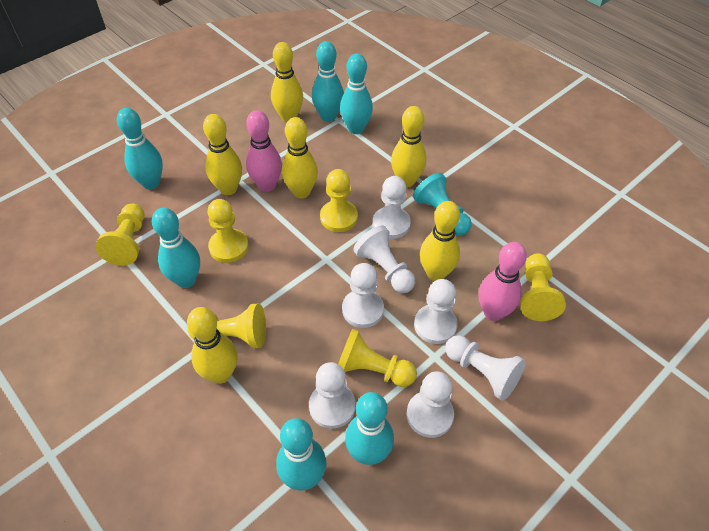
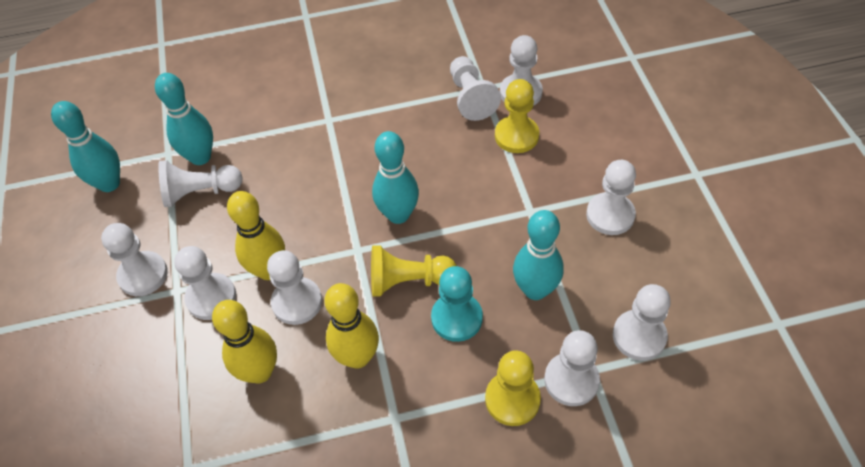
pink bowling pin: [246,110,282,192] [479,242,527,321] = 2 -> none = 0
turquoise bowling pin: [117,108,163,189] [152,208,200,288] [276,418,327,491] [312,41,344,122] [340,54,373,134] [345,392,394,465] = 6 -> [51,101,120,192] [155,73,213,165] [372,131,419,224] [513,210,564,300] = 4
white pawn: [309,362,356,429] [342,263,384,328] [353,225,415,293] [373,176,411,239] [406,371,454,438] [414,279,458,344] [445,335,526,401] = 7 -> [101,223,168,296] [158,160,243,207] [174,246,236,320] [267,250,322,325] [450,56,501,121] [500,35,543,106] [544,330,600,406] [586,160,636,235] [613,284,671,361] = 9
yellow bowling pin: [187,307,238,384] [203,114,242,195] [271,42,303,122] [282,117,318,199] [391,106,427,187] [420,201,460,281] = 6 -> [212,300,277,383] [227,191,285,280] [324,283,379,369] = 3
yellow pawn: [95,204,144,266] [188,304,266,348] [207,199,249,263] [320,169,358,232] [338,329,417,387] [520,253,566,321] = 6 -> [371,245,457,297] [485,350,541,426] [495,79,539,153] = 3

